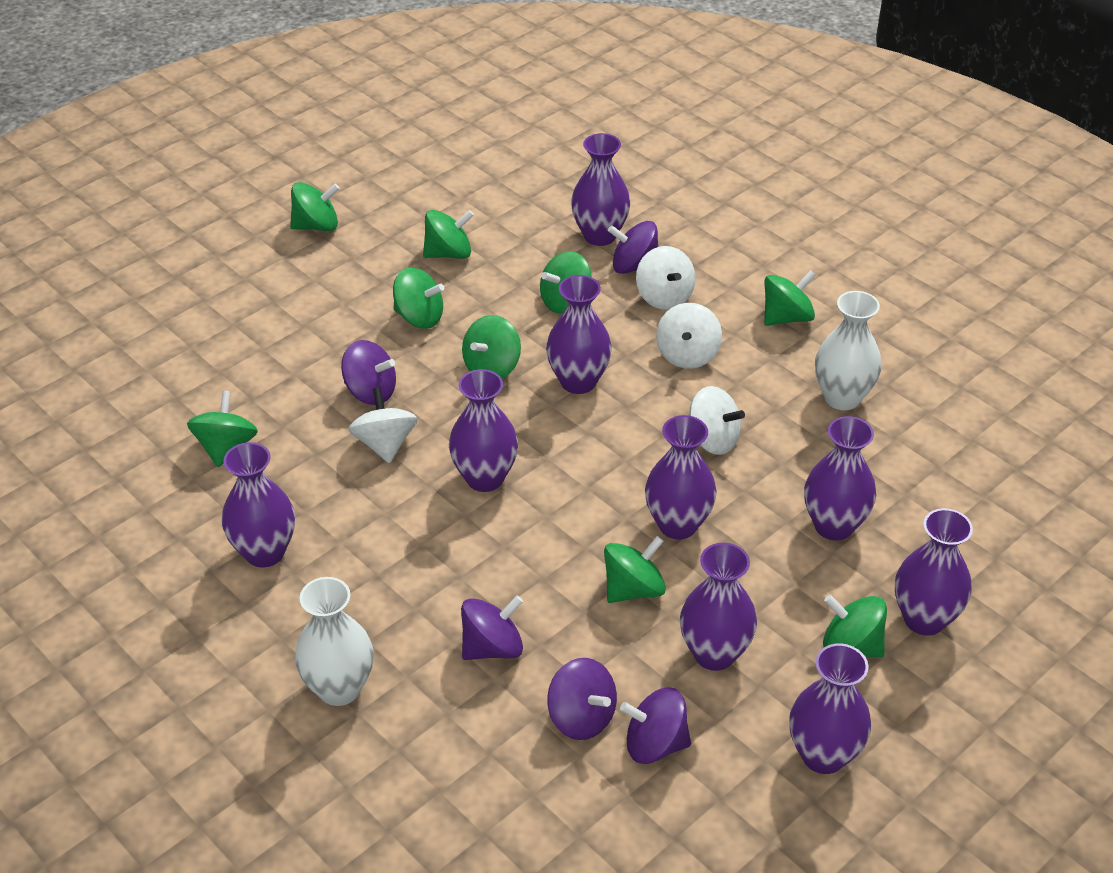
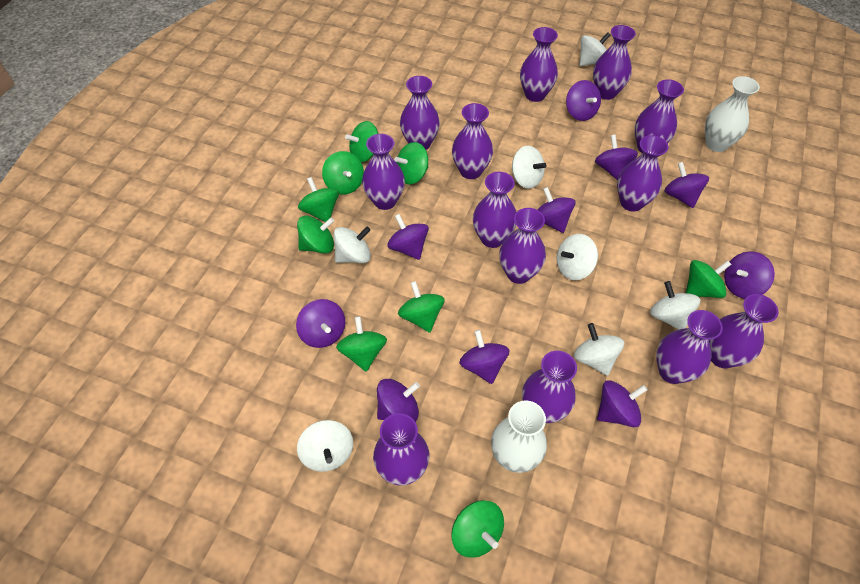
purple spinning top: [341,340,396,405] [461,596,523,660] [547,658,617,740] [608,221,658,274] [620,687,691,764] = 5 -> [296,299,345,348] [377,379,420,422] [387,214,429,260] [459,330,509,384] [538,187,575,233] [566,80,601,121] [595,135,638,180] [597,380,648,427] [664,162,709,208] [724,252,775,299] = 10
purple vase: [222,442,295,567] [449,369,518,492] [546,275,612,394] [571,133,630,246] [645,415,716,540] [680,542,757,671] [789,643,871,774] [804,416,876,541] [895,508,973,636] = 9 -> [362,134,405,210] [373,413,429,485] [400,76,440,150] [452,103,493,179] [473,172,516,248] [499,208,546,284] [520,27,558,102] [522,351,577,423] [593,25,636,100] [617,135,669,212] [635,79,684,153] [656,310,723,384] [709,294,778,368] = 13
white spinning top: [348,387,418,464] [636,246,696,310] [656,303,722,369] [689,386,745,455] = 4 -> [297,420,353,472] [334,227,371,263] [512,146,547,189] [556,234,598,280] [574,323,624,376] [579,32,611,66] [650,281,701,330] = 7

